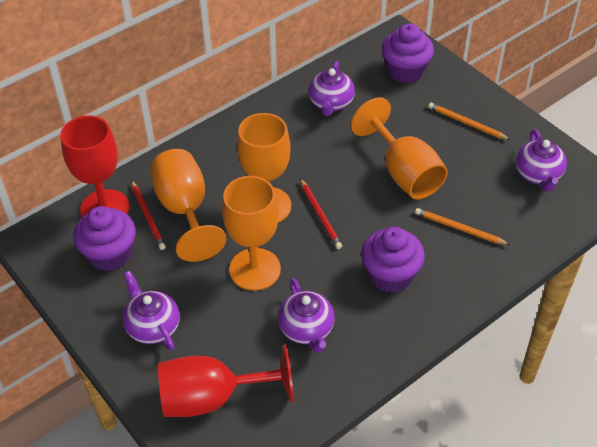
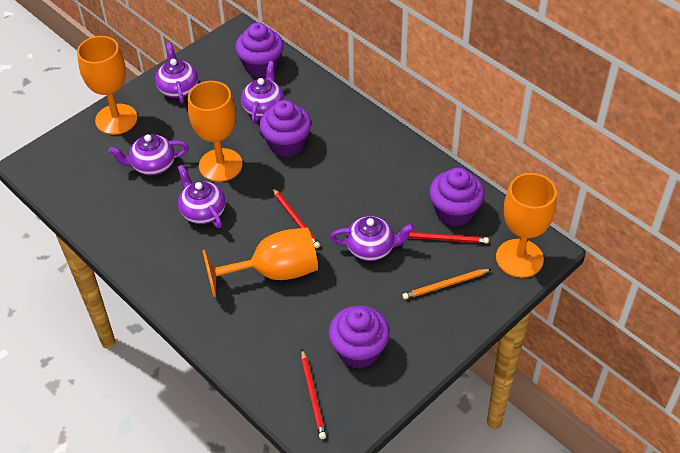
orange pencil: [415,208,510,245] [428,103,510,140] = 2 -> [402,269,491,299] = 1
purple cupcake: [73,206,136,271] [361,227,425,293] [381,23,434,83] = 3 -> [235,23,284,78] [259,100,311,157] [328,306,390,369] [429,168,485,227] = 4
purple teapot: [123,271,180,351] [278,278,335,353] [308,61,355,116] [516,129,567,191] = 4 -> [109,134,189,176] [155,43,198,103] [178,165,226,228] [241,61,285,124] [330,216,414,261] = 5
red goblet: [60,115,129,217] [158,345,294,417] = 2 -> none = 0
red pencil: [131,180,166,250] [300,178,342,249] = 2 -> [272,188,320,248] [301,349,326,439] [396,232,489,243] = 3

